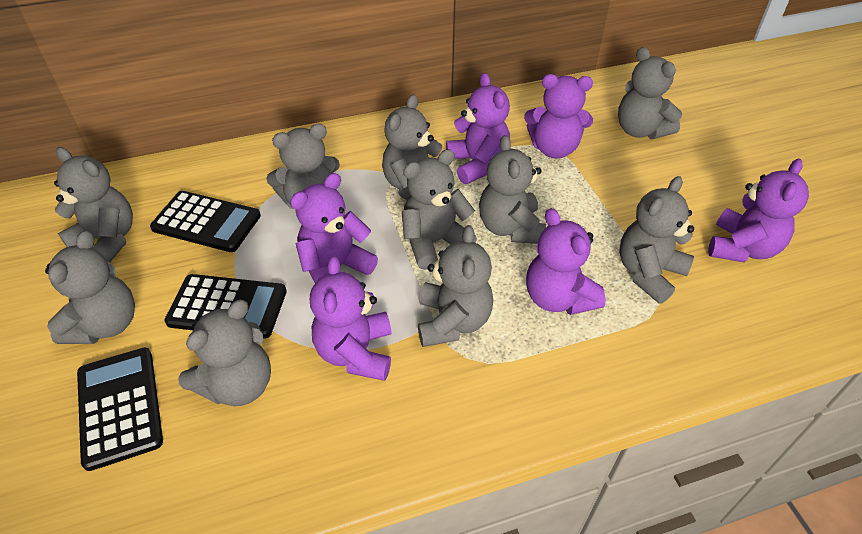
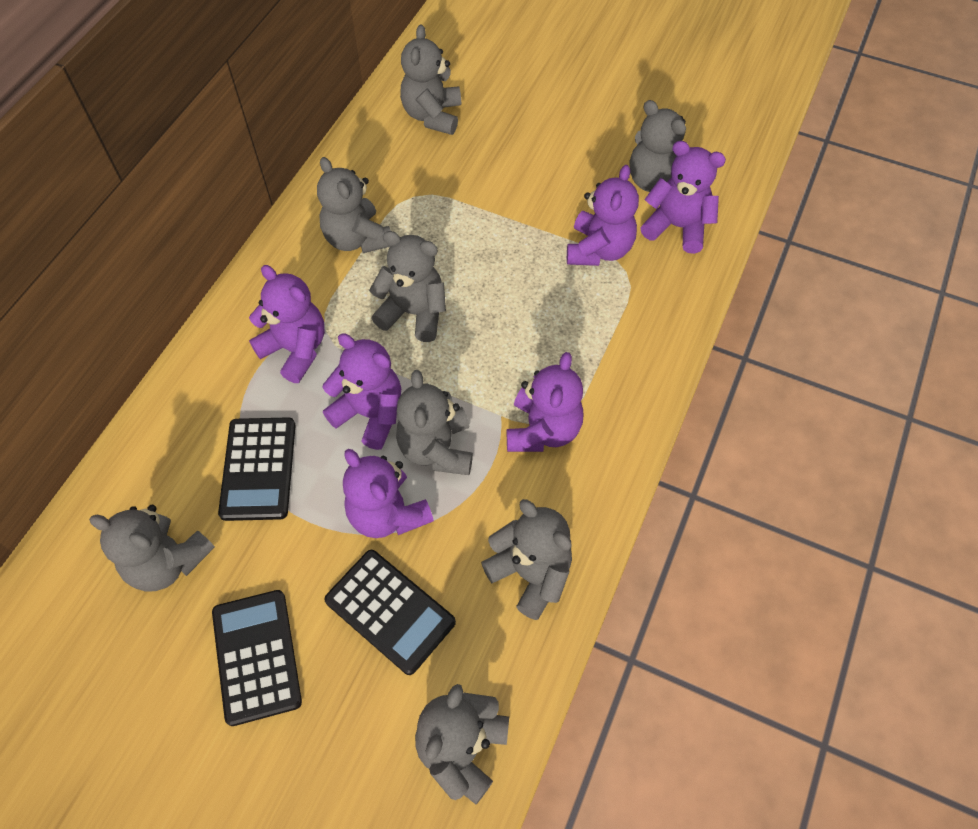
grey teddy bear: [45,230,135,344] [54,147,133,263] [178,300,271,406] [266,124,340,209] [382,94,442,200] [402,149,477,270] [418,225,493,347] [479,135,546,244] [618,47,682,139] [619,176,694,304] = 10 -> [89,505,215,592] [317,157,391,253] [369,231,446,342] [396,370,473,475] [400,24,461,135] [415,684,509,804] [481,499,572,620] [629,100,686,192] = 8

